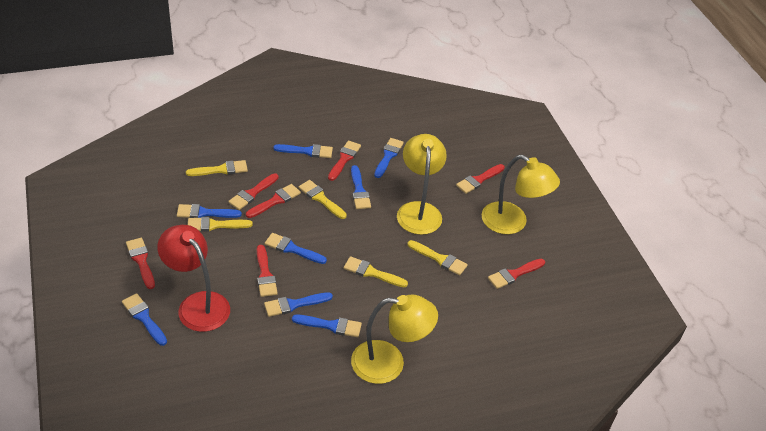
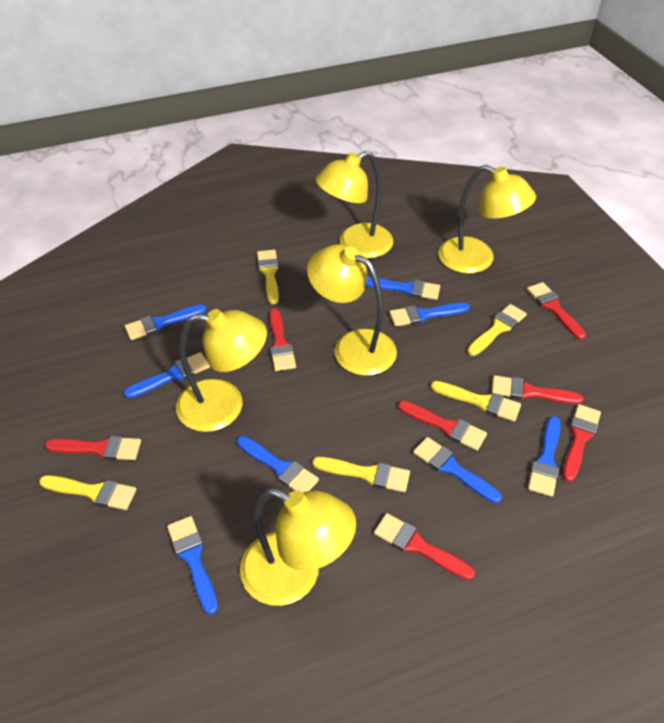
red lamp: [157,225,230,332] = 1 -> none = 0
yellow lamp: [351,295,438,384] [397,134,447,235] [481,155,560,234] = 3 -> [176,309,267,432] [240,488,356,606] [307,244,397,376] [316,151,393,259] [438,165,536,274] = 5

